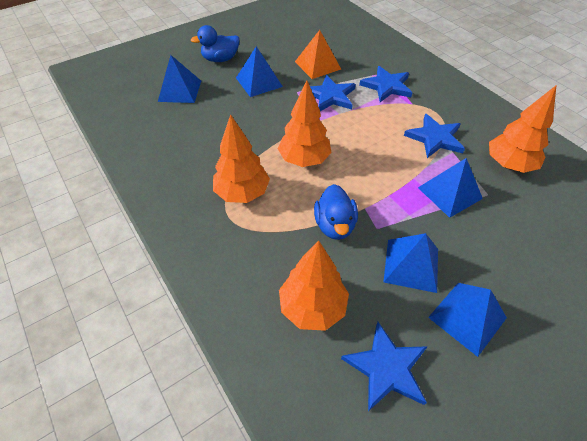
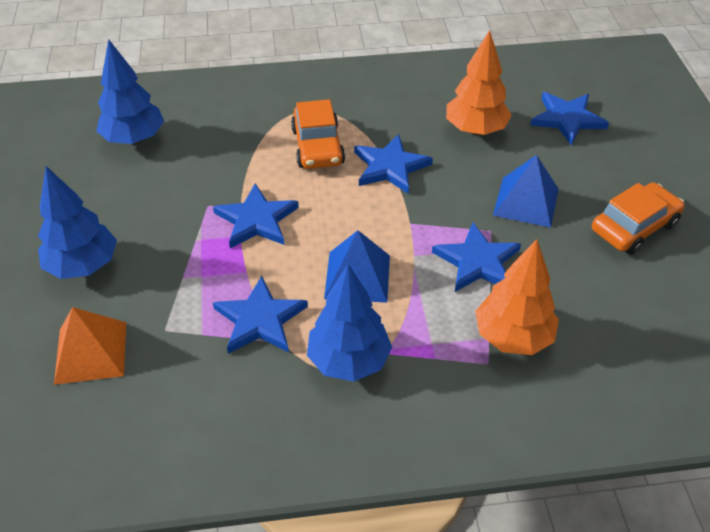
blue duck: [191,25,239,62] [314,184,358,240] = 2 -> none = 0
blue pyramid: [158,55,201,103] [236,46,283,97] [383,233,438,293] [418,158,483,218] [428,283,507,357] = 5 -> [324,230,390,303] [493,155,559,228] = 2
blue star: [310,75,356,111] [341,322,428,411] [359,66,412,102] [404,114,465,158] = 4 -> [213,183,299,249] [213,276,308,354] [354,134,433,194] [432,222,521,292] [530,92,609,145] = 5
blue tree: none = 0 -> [38,166,117,279] [96,39,164,144] [307,264,392,382] = 3
orange car: none = 0 -> [291,99,345,169] [592,182,684,255] = 2
orange tree: [213,114,270,203] [278,80,332,167] [279,240,349,331] [489,86,556,173] = 4 -> [446,30,512,135] [475,239,559,355] = 2

